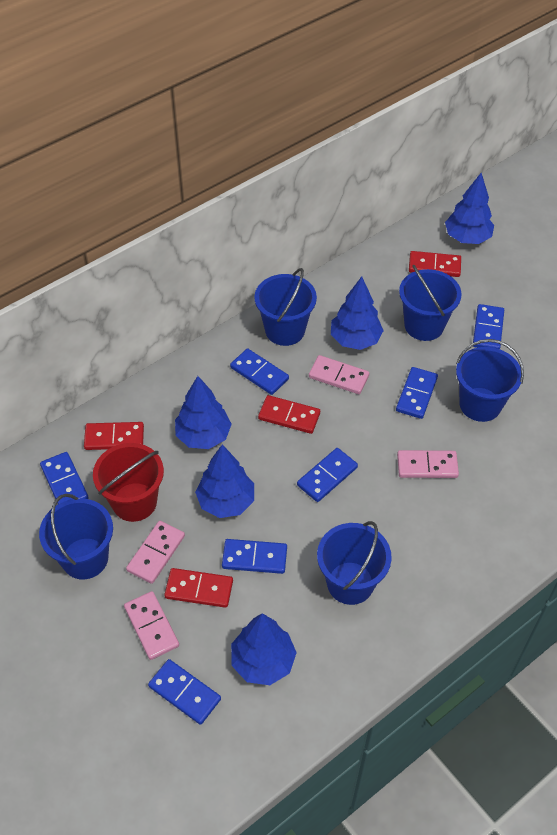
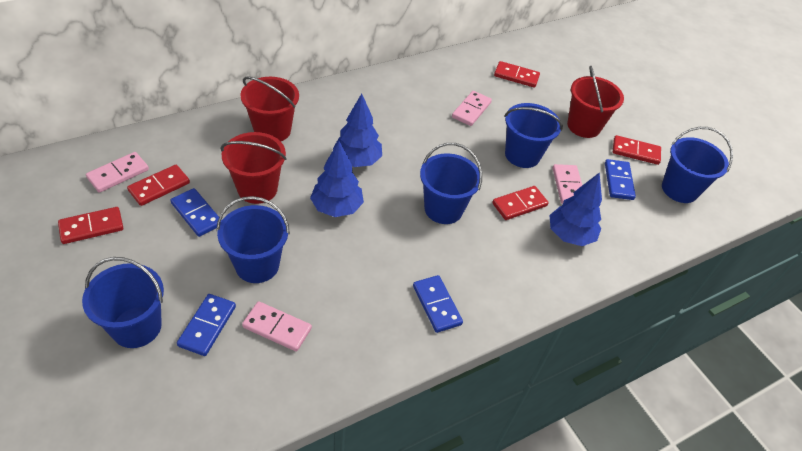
blue domino: [40,452,89,504] [148,659,221,725] [222,539,287,574] [230,349,289,395] [297,448,358,502] [396,367,438,419] [473,304,504,349] = 7 -> [170,188,222,237] [177,294,236,356] [413,275,463,333] [605,159,636,200] = 4
blue tree: [175,376,232,449] [195,444,254,518] [231,613,297,685] [331,277,384,350] [445,173,494,244] = 5 -> [310,141,364,217] [333,94,382,167] [549,172,602,246] = 3
red bucket: [93,443,164,522] = 1 -> [220,132,287,204] [240,76,299,141] [567,66,624,138] = 3
red domino: [84,422,144,450] [164,568,233,608] [258,395,320,434] [409,251,461,277] = 4 -> [58,207,123,244] [127,165,190,206] [492,186,548,220] [494,61,540,88] [613,135,661,165] = 5

